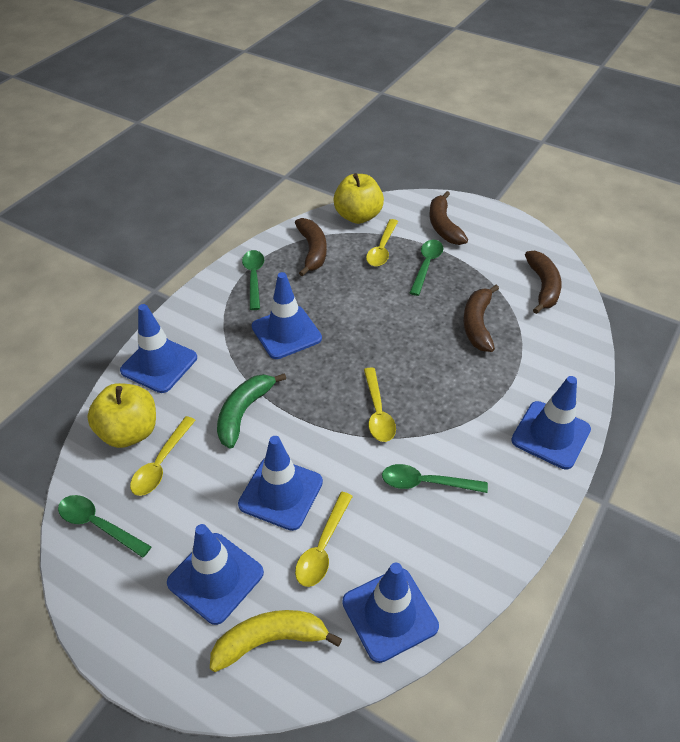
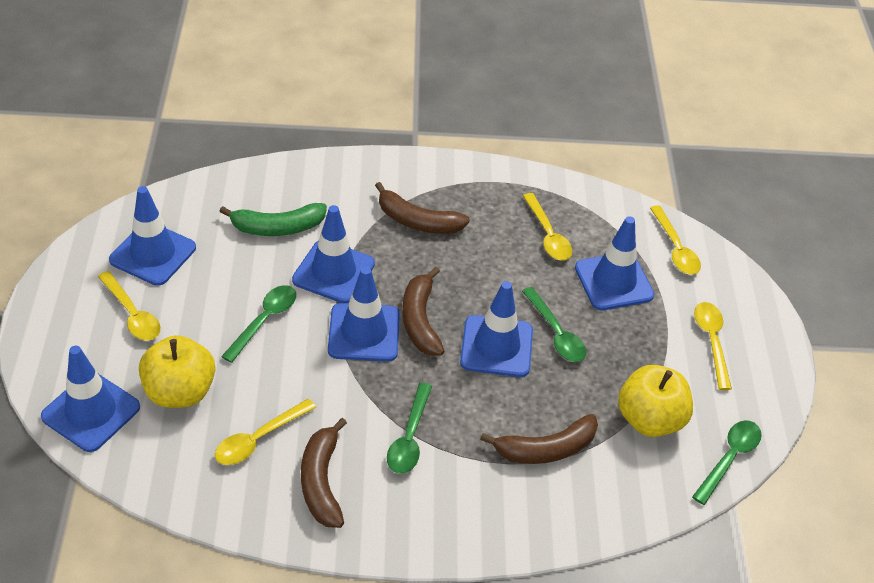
yellow banana: [210,610,342,672] = 1 -> none = 0
yellow spoon: [130,416,196,496] [295,492,353,587] [364,367,396,442] [366,219,398,267] = 4 -> [98,271,161,341] [215,399,316,465] [523,193,572,261] [650,205,701,275] [694,302,732,390] = 5

